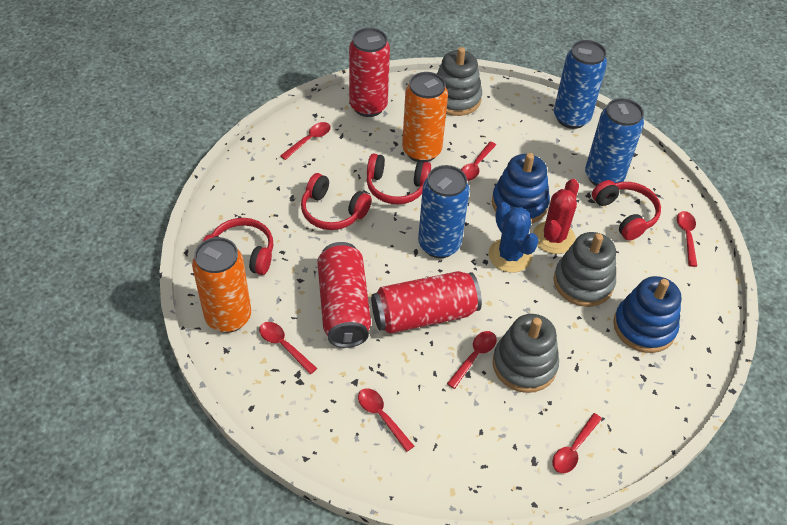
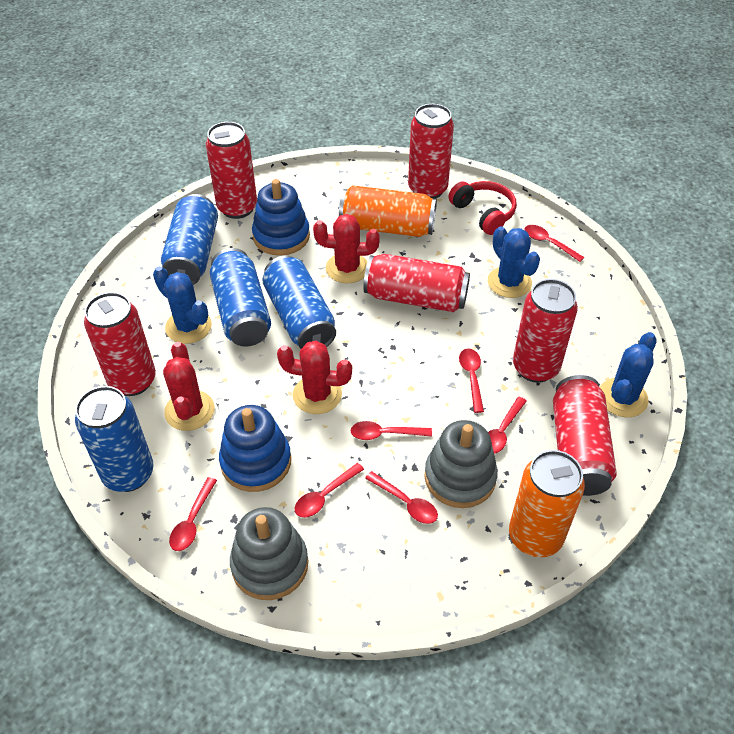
blue cactus: [488,202,539,273] = 1 -> [153,266,212,344] [488,226,540,298] [600,332,657,417] = 3
blue can: [418,165,470,258] [554,40,607,129] [585,98,644,186] = 3 -> [75,386,154,492] [161,194,218,285] [210,248,271,347] [262,256,336,349] = 4
grey stacking toy: [437,47,482,116] [493,314,559,393] [554,232,616,307] = 3 -> [230,507,308,600] [424,420,498,508] = 2
red cactus: [533,179,579,254] = 1 -> [163,342,215,431] [277,341,352,414] [313,214,380,284] = 3
red can: [317,242,371,348] [349,28,390,117] [371,271,482,334] = 3 -> [84,292,156,396] [206,122,257,219] [363,254,470,312] [408,104,454,199] [513,279,578,383] [553,375,617,496] = 6
red headphones: [203,218,273,275] [301,173,372,230] [367,153,431,205] [592,180,661,241] = 4 -> [448,181,517,235] = 1

